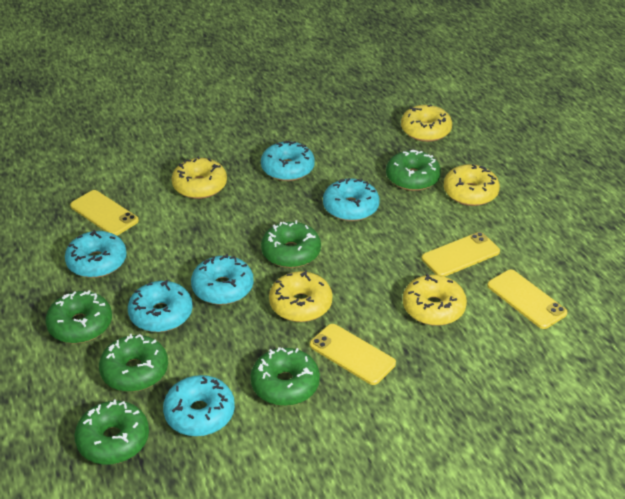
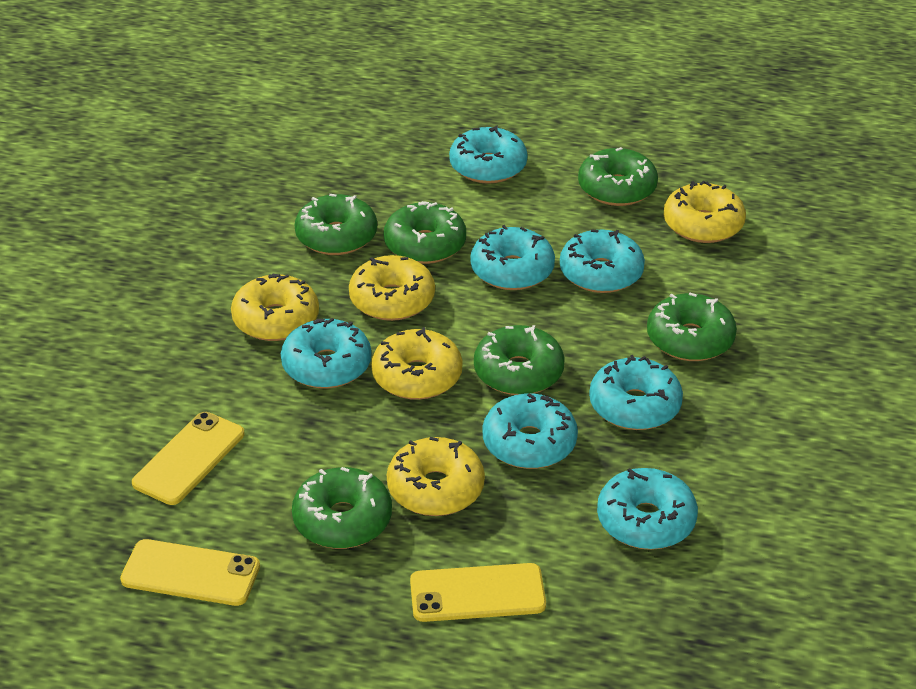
turquoise donut: [65,230,127,278] [128,280,193,332] [163,375,235,436] [191,254,254,305] [261,141,315,181] [323,178,379,221] = 6 -> [281,318,371,389] [449,125,528,184] [470,225,555,290] [482,393,578,469] [560,229,645,293] [589,355,683,430] [597,468,698,550] = 7
yellow phone: [70,190,139,235] [310,324,396,385] [422,232,500,277] [487,270,567,329] = 4 -> [120,539,260,606] [132,412,245,505] [410,563,546,622] = 3

